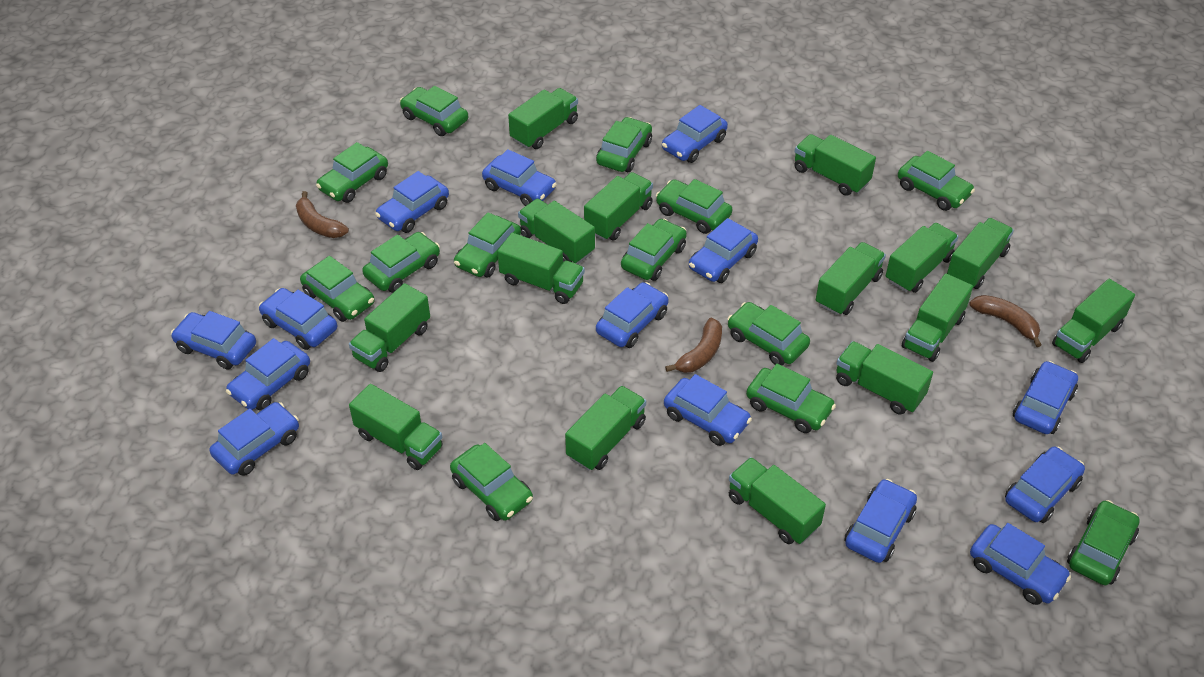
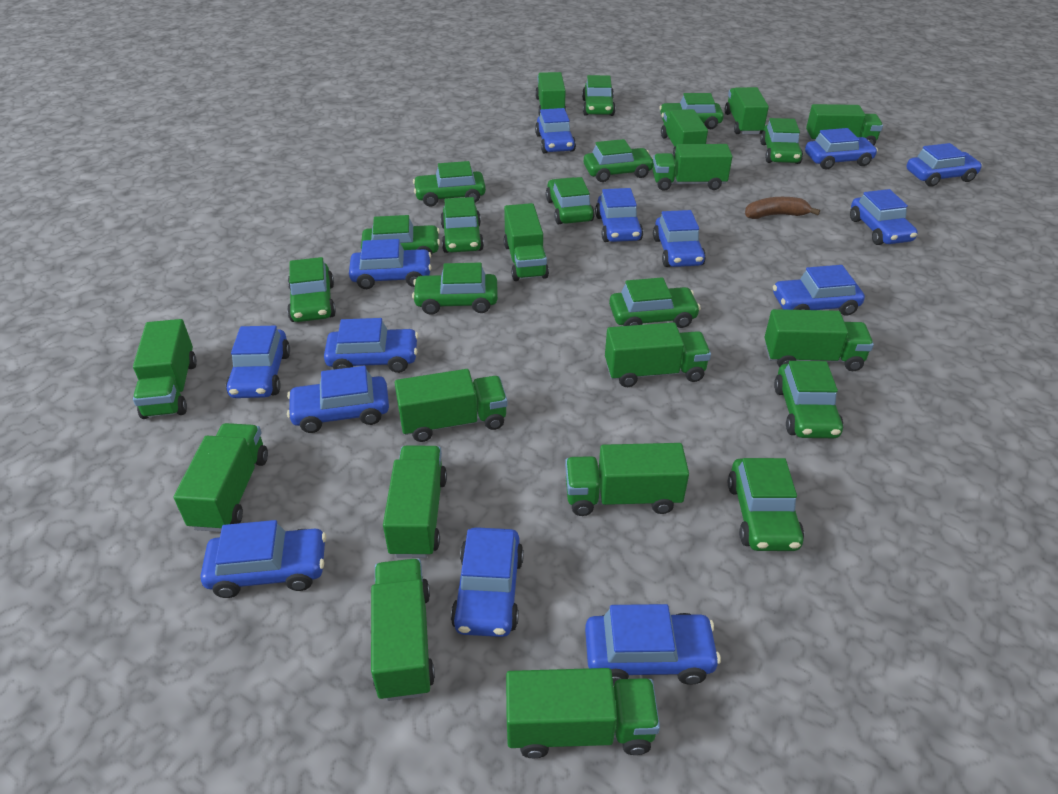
brown banana: [296,191,349,238] [665,318,722,373] [969,295,1042,347] = 3 -> [745,197,820,219] = 1

